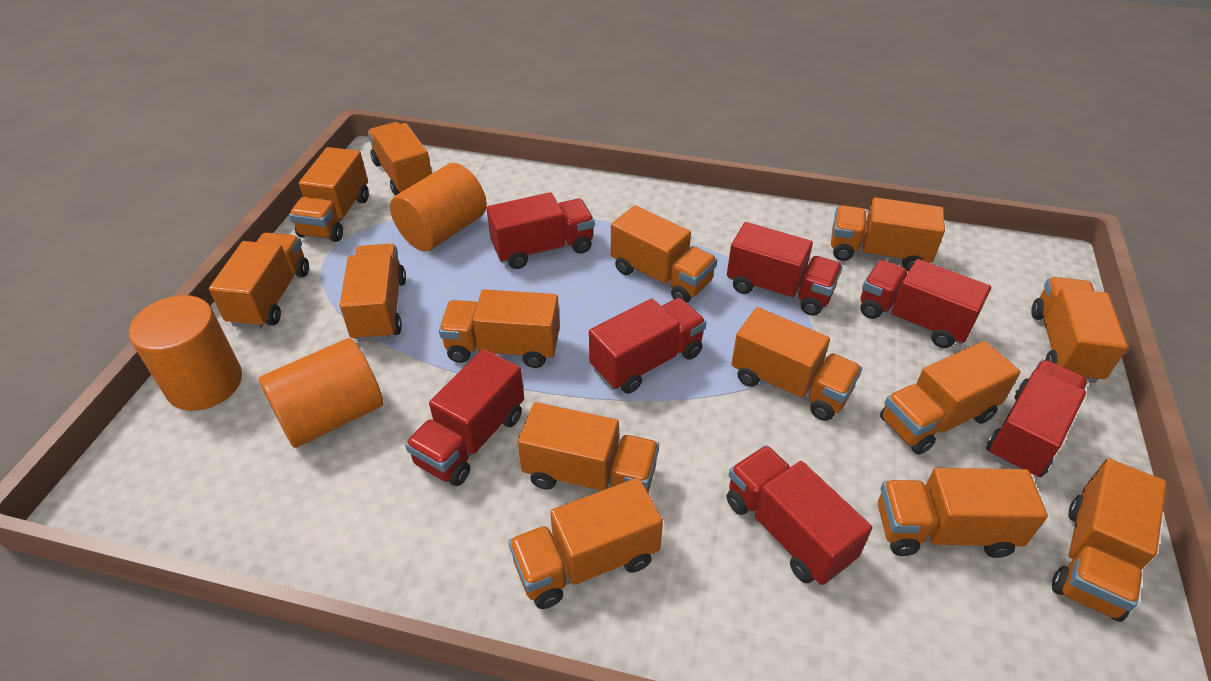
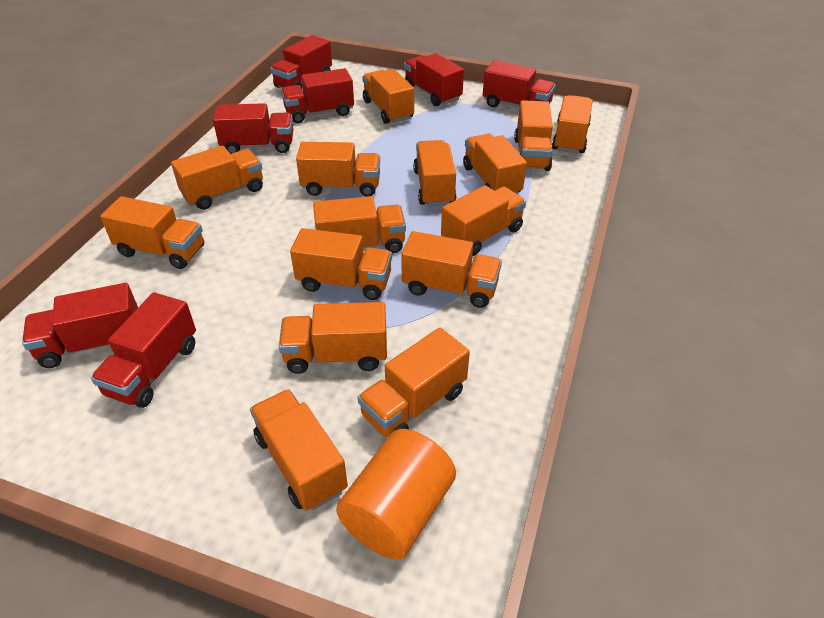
orange cylinder: [129,295,242,411] [259,338,383,448] [390,163,487,251] = 3 -> [336,429,456,560] = 1
orange truck: [209,233,309,329] [289,147,369,242] [340,244,406,342] [367,122,432,196] [439,289,560,368] [508,478,663,609] [518,402,659,493] [611,205,717,303] [731,307,862,421] [831,197,945,271] [878,468,1048,558] [880,341,1020,455] [1031,277,1128,383] [1052,458,1167,622] = 14 -> [100,196,204,269] [171,146,263,210] [250,389,348,511] [279,302,387,374] [290,228,392,300] [296,142,380,197] [313,196,406,253] [357,328,470,437] [362,69,414,124] [401,231,502,308] [413,140,456,206] [441,185,526,256] [463,134,527,194] [514,100,553,171] [552,95,593,153] = 15

